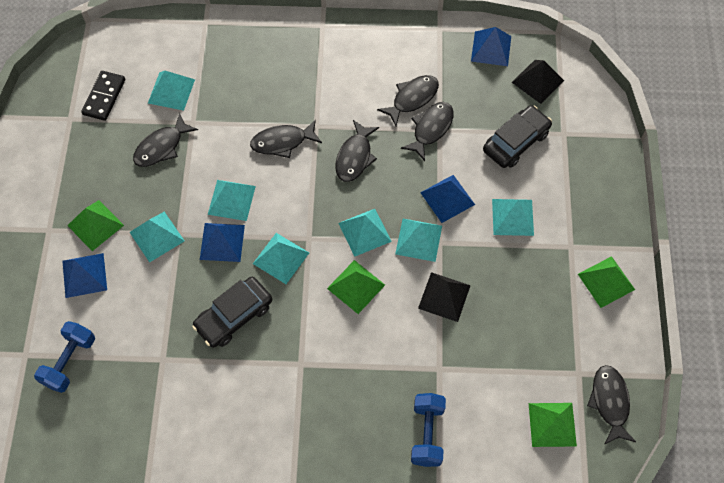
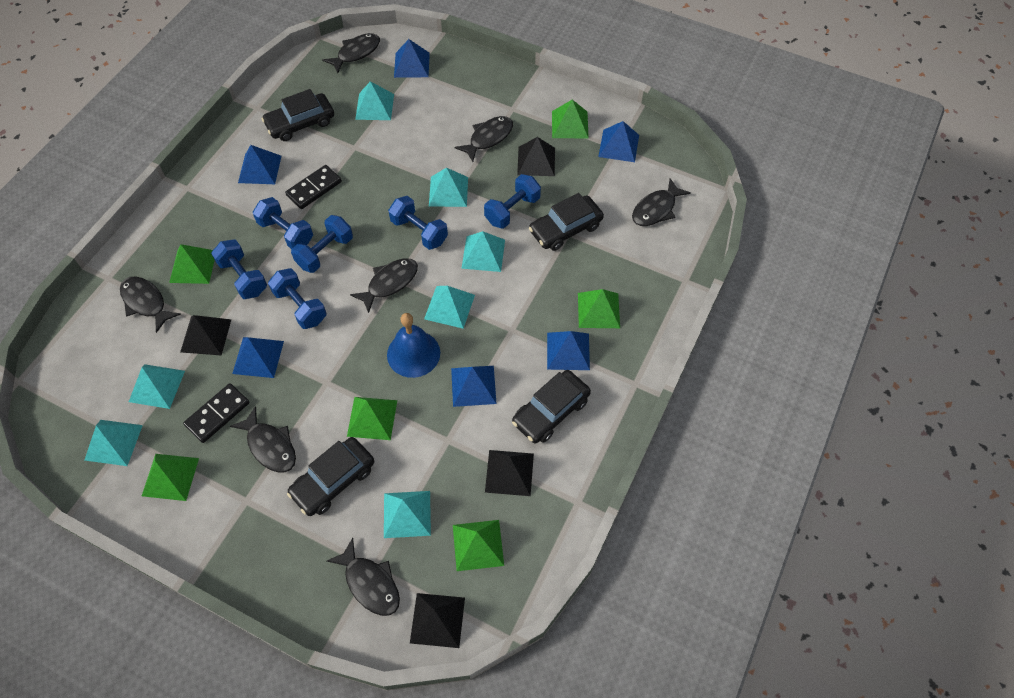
black car: [192,277,272,348] [483,105,552,168] = 2 -> [262,89,334,141] [287,437,374,516] [512,370,591,443] [529,193,604,251] = 4
black domino: [81,71,125,121] = 1 -> [183,383,249,443] [285,165,342,209] = 2
black fish: [133,113,198,167] [250,119,322,158] [335,120,379,182] [377,75,439,126] [401,102,454,161] [587,365,636,445] = 6 -> [120,276,181,333] [230,406,296,473] [322,33,380,73] [327,538,400,616] [350,258,418,313] [454,116,513,162] [632,178,691,226] = 7
black pyramid: [418,272,471,322] [512,60,564,104] = 2 -> [180,315,232,356] [410,593,465,648] [485,450,534,496] [517,137,555,176] = 4
blue bell: none = 0 -> [387,313,440,378] = 1
blue dumbbell: [34,321,95,393] [411,393,446,467] = 2 -> [211,240,267,299] [253,197,313,249] [268,268,327,329] [291,215,353,273] [388,196,448,250] [484,174,541,229] = 6
blue pyramid: [62,253,107,298] [200,223,245,262] [420,175,475,223] [471,27,511,66] = 4 -> [232,337,284,378] [238,145,281,184] [394,39,430,78] [451,366,497,407] [547,331,590,370] [598,121,639,162] = 6
green pyramid: [67,200,124,251] [327,260,385,314] [529,403,577,447] [578,256,635,308] = 4 -> [142,454,199,501] [169,244,215,284] [347,397,397,440] [453,520,504,571] [552,100,589,139] [578,289,620,328] = 6

